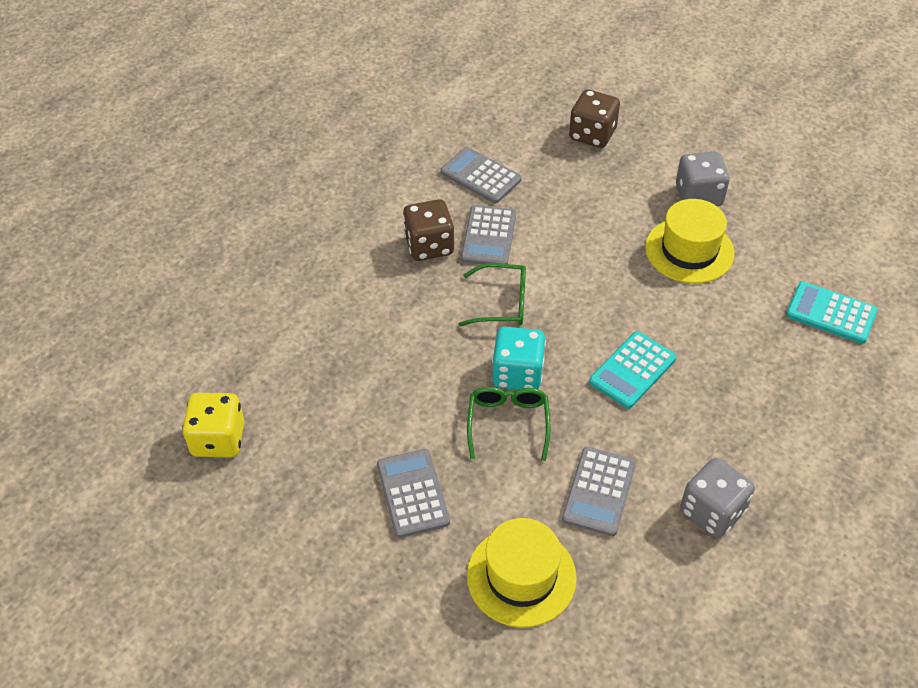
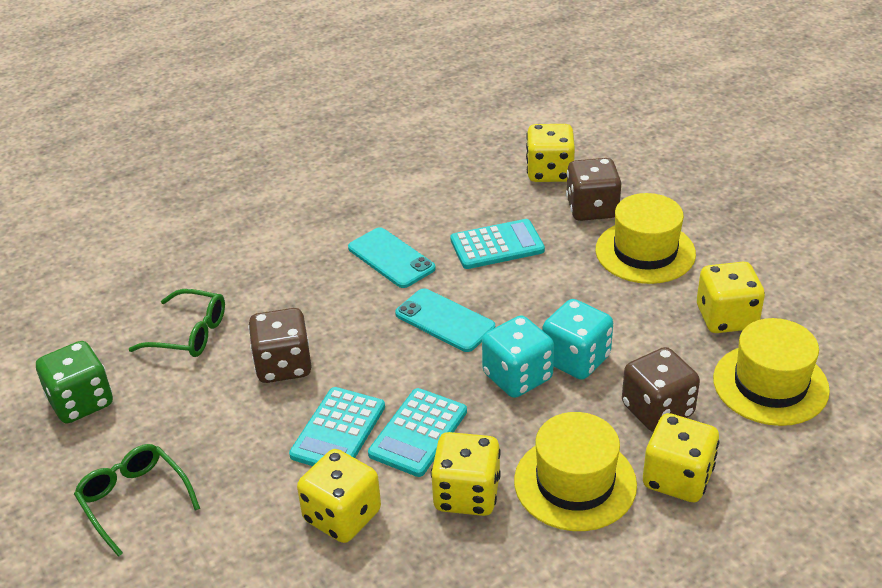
brown dice: [403,199,454,261] [569,89,620,148] = 2 -> [248,308,312,383] [566,158,621,221] [622,347,700,432] = 3
green dice: none = 0 -> [36,341,113,423] = 1
grey calculator: [377,449,450,538] [440,147,522,203] [461,205,516,264] [562,447,636,536] = 4 -> none = 0
grey dice: [676,152,730,207] [680,458,755,538] = 2 -> none = 0
turquoise calculator: [589,331,676,409] [786,281,878,344] = 2 -> [289,387,385,466] [368,388,467,477] [450,219,545,269] = 3
turquoise dice: [492,327,546,390] = 1 -> [482,315,554,398] [542,299,613,380] = 2
turquoise phone: none = 0 -> [348,227,436,288] [395,288,495,352] = 2
yellow dice: [182,393,244,457] = 1 -> [297,449,381,543] [431,432,501,516] [526,124,575,182] [643,413,719,502] [697,262,765,333] = 5
yellow hat: [467,518,577,628] [645,199,734,284] = 2 -> [514,412,637,531] [595,193,696,284] [713,318,830,426] = 3

